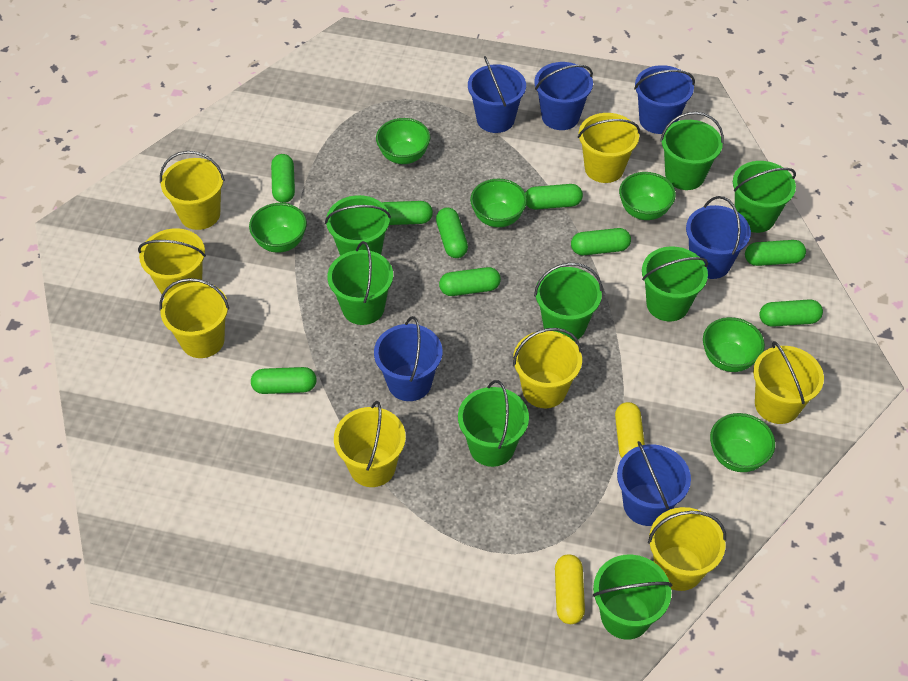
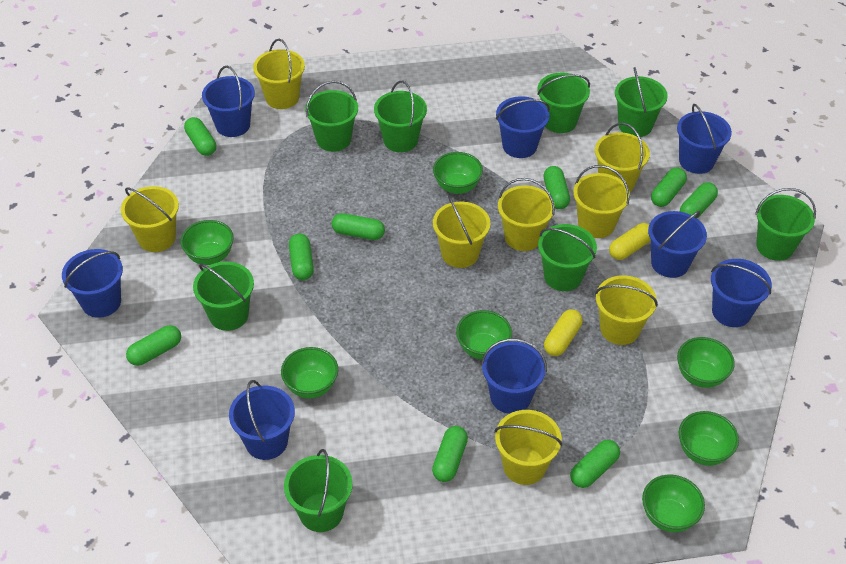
blue bucket: [374,316,442,401] [468,56,526,133] [534,62,593,130] [617,441,691,526] [634,65,695,134] [686,196,751,279] = 6 -> [62,249,123,318] [202,66,255,137] [229,380,295,460] [481,338,547,414] [496,96,550,158] [648,211,707,278] [677,104,732,174] [711,259,772,327] = 8
green bowl: [249,203,307,253] [376,118,430,164] [470,179,527,227] [619,172,676,220] [703,317,765,372] [710,413,775,472] = 6 -> [181,220,234,265] [281,347,338,398] [433,152,483,194] [456,310,512,359] [642,475,705,532] [677,337,735,388] [679,411,739,466] = 7

